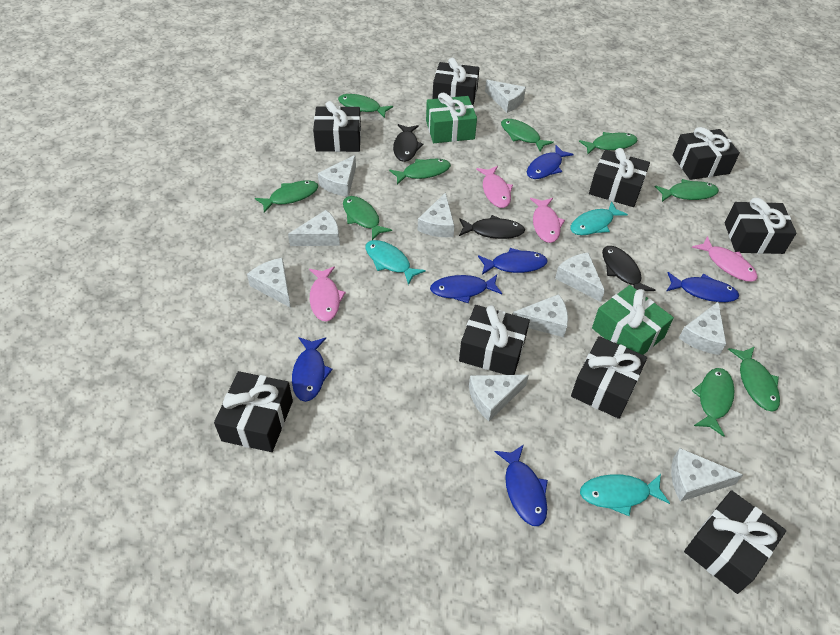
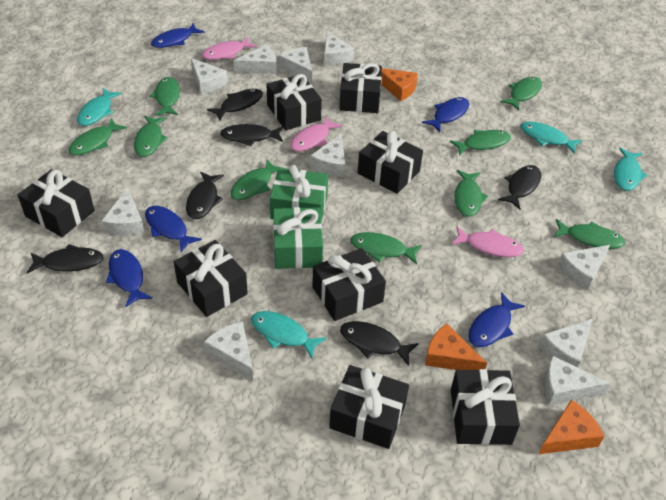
black fish: [393,124,424,162] [459,215,525,239] [602,246,655,291] = 3 -> [27,244,104,273] [186,172,224,219] [207,89,263,120] [220,124,283,146] [340,321,419,366] [498,165,541,209] = 6
black gift: [214,371,293,452] [313,101,361,152] [433,58,479,105] [459,305,530,375] [571,336,647,419] [589,148,650,207] [673,127,740,180] [684,490,786,594] [725,198,796,254] = 9 -> [18,169,95,237] [174,240,248,317] [266,74,322,130] [312,248,386,321] [329,365,409,449] [340,63,382,113] [358,131,423,194] [451,369,520,445] = 8
blue fish: [292,337,333,402] [430,275,502,303] [478,248,548,275] [495,445,548,526] [527,145,574,179] [667,272,739,302] = 6 -> [106,249,153,308] [145,206,202,252] [151,23,204,48] [422,97,469,132] [468,292,525,347] = 5
orange cheese: none = 0 -> [381,68,418,101] [425,323,487,370] [539,400,605,454] = 3
pink fish: [309,266,346,322] [476,166,513,208] [530,198,565,243] [692,236,758,282] = 4 -> [202,37,257,60] [290,116,343,151] [452,226,524,257] = 3
turquoise fish: [365,240,426,285] [570,201,628,235] [580,474,670,516] = 3 -> [77,88,122,126] [251,311,327,358] [521,122,583,154] [614,148,647,191] = 4

